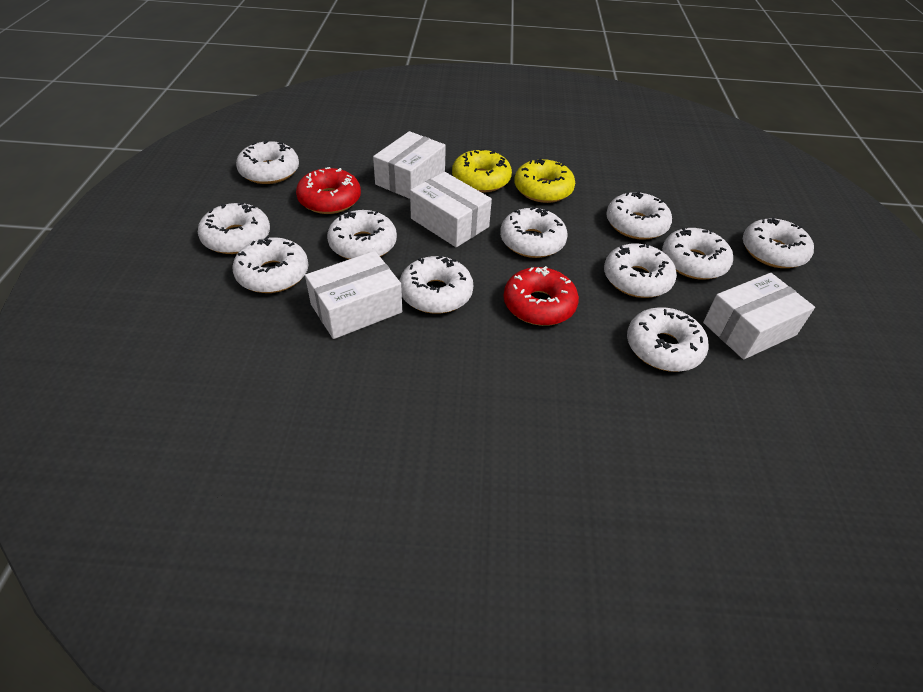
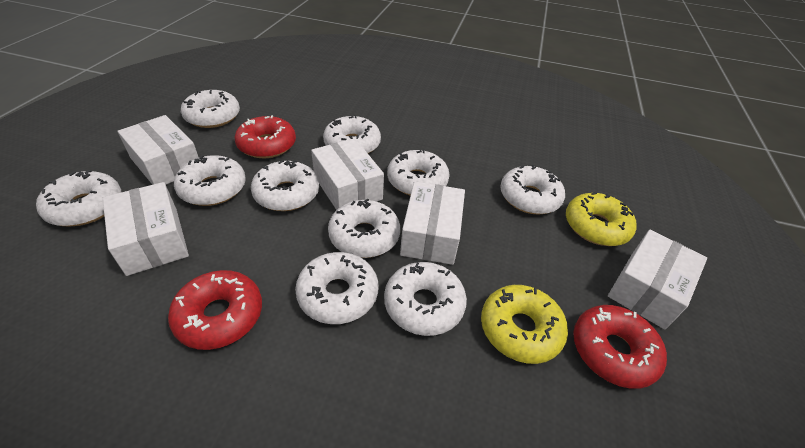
red donut: [296,167,361,214] [504,266,579,326] = 2 -> [168,270,262,350] [235,115,296,158] [573,305,667,389] = 3
white box: [305,251,402,339] [373,131,446,199] [410,172,492,247] [703,273,815,359] = 4 -> [103,182,189,276] [117,115,199,185] [311,138,384,210] [400,181,465,265] [608,229,707,329] = 5
white donut: [198,203,270,254] [232,236,308,293] [236,140,299,184] [327,210,397,259] [399,256,473,314] [500,207,568,258] [604,243,677,298] [606,191,672,240] [627,307,709,372] [662,228,733,280] [743,217,814,268] = 11 -> [36,170,121,226] [174,155,246,206] [181,90,240,128] [251,160,319,211] [295,252,378,324] [323,115,381,153] [328,198,400,258] [384,262,467,336] [387,149,450,196] [500,165,565,214] = 10

